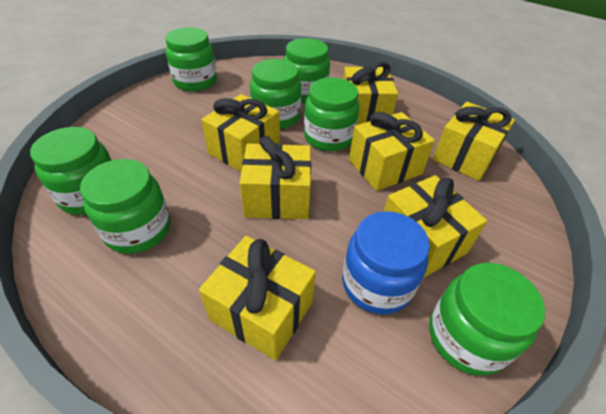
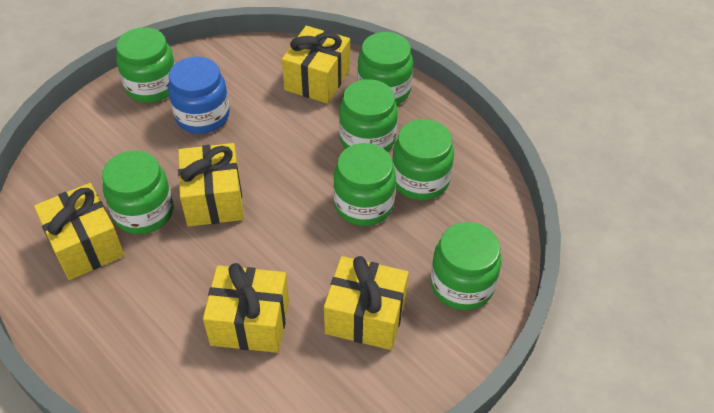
yellow gift: [199,236,316,361] [201,94,280,172] [240,136,311,219] [343,61,398,125] [349,112,435,191] [384,175,487,278] [433,102,515,181] = 7 -> [34,183,124,280] [178,143,244,227] [203,263,289,353] [282,26,350,104] [324,256,409,350] = 5

